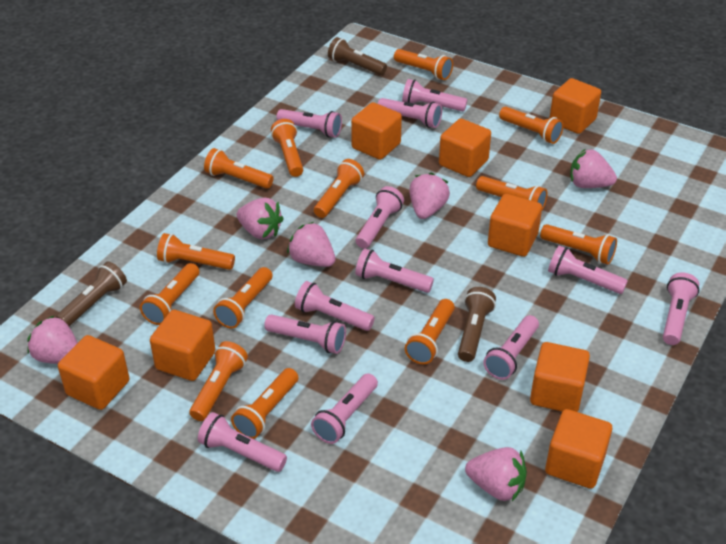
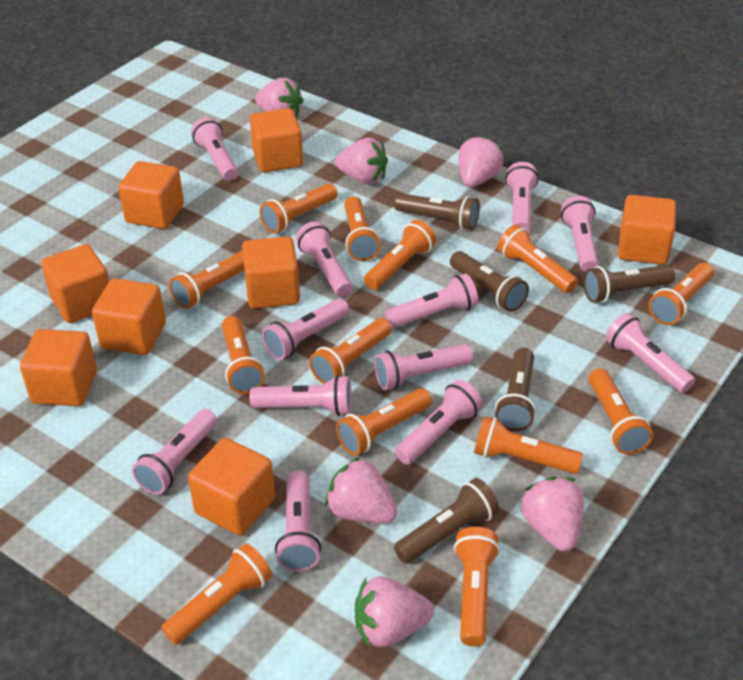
brown flashlight: [56,261,127,326] [328,37,387,75] [458,287,496,362] = 3 -> [394,193,480,230] [394,478,499,564] [450,251,529,312] [495,348,536,431] [583,265,675,303] = 5

